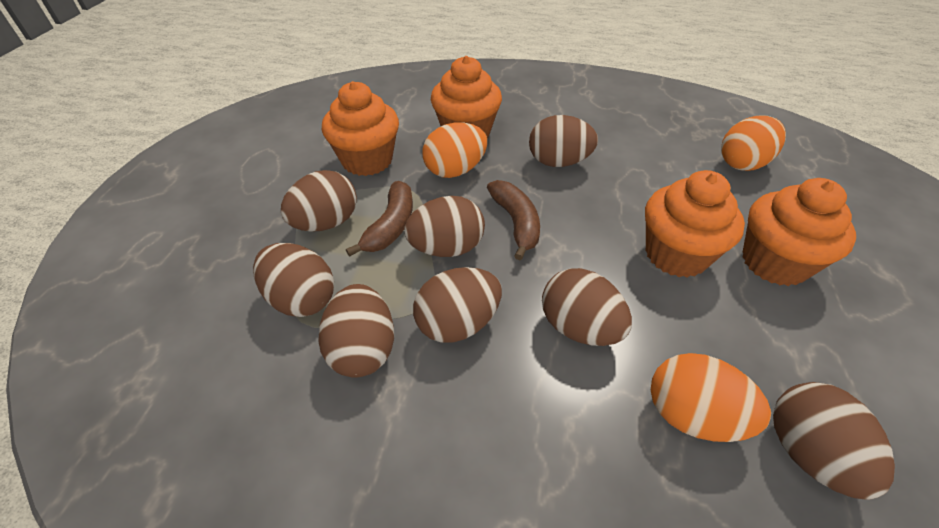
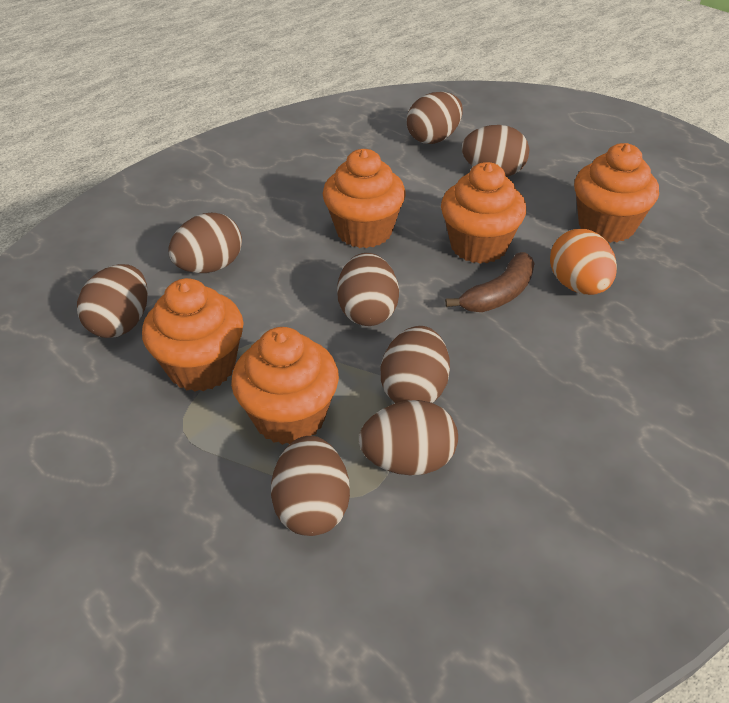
brown banana: [346,181,413,257] [487,180,540,260] = 2 -> [445,252,535,312] = 1
orange cupcake: [322,81,399,176] [431,56,502,139] [645,170,745,278] [742,178,856,286] = 4 -> [142,278,244,392] [231,327,339,445] [323,149,406,248] [441,162,526,264] [574,143,659,243] = 5
orange egg: [422,122,487,178] [651,353,771,442] [721,115,786,171] = 3 -> [550,229,617,295] = 1

